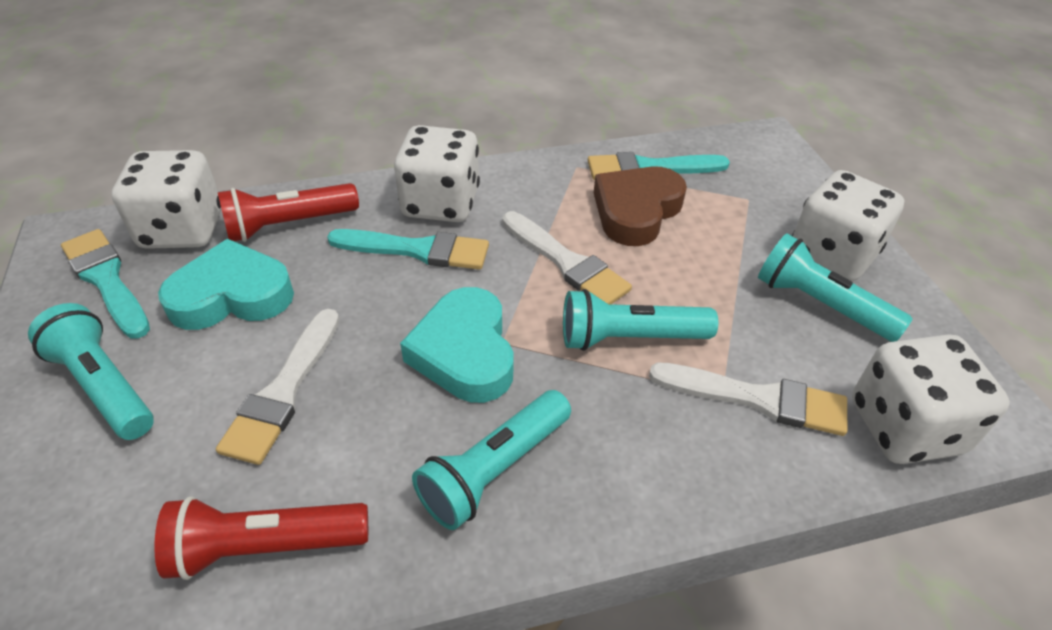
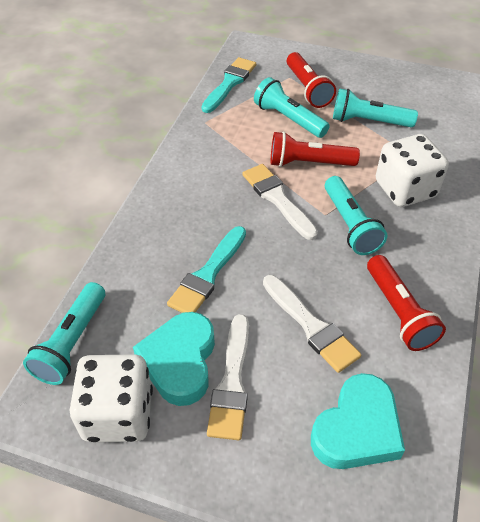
brown heart: [594,166,687,246] = 1 -> none = 0
red flashlight: [154,496,368,580] [218,183,359,242] = 2 -> [271,131,360,167] [287,52,336,108] [367,255,446,351] = 3
turquoise brush: [61,229,150,339] [327,229,489,270] [588,152,730,180] = 3 -> [167,226,246,313] [201,57,256,113] = 2
white dice: [112,150,221,249] [394,125,480,222] [792,170,905,282] [852,334,1010,464] = 4 -> [70,354,153,442] [376,134,449,207] = 2

